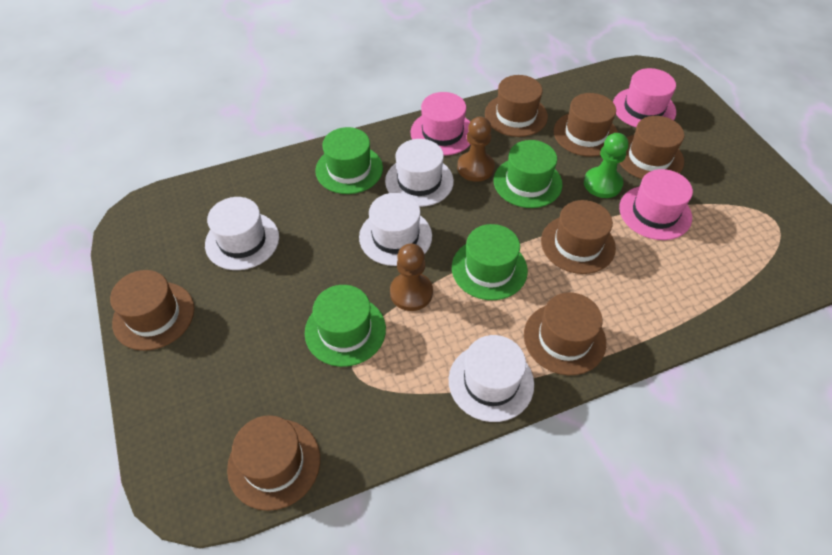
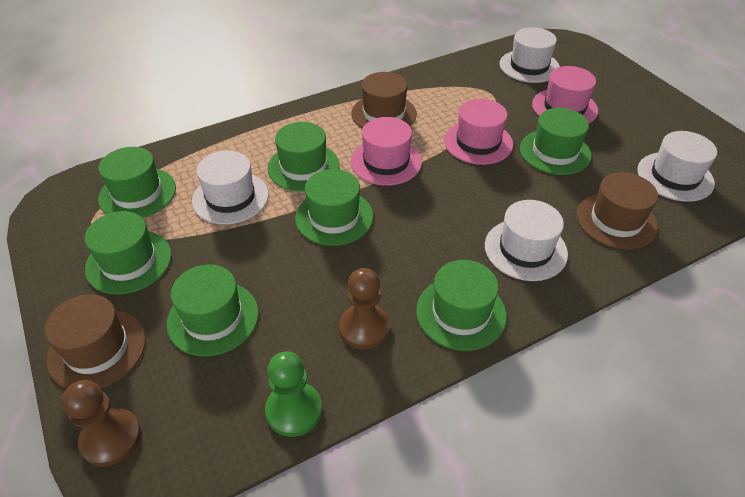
brown hat: [110,270,194,351] [227,415,320,511] [485,75,548,137] [524,292,606,375] [541,200,616,274] [554,93,618,157] [620,116,684,179] = 7 -> [45,294,146,389] [351,72,417,129] [576,172,658,249] = 3
green hat: [305,285,386,367] [315,127,383,194] [452,224,528,300] [494,140,563,208] = 4 -> [85,211,172,295] [98,147,176,218] [167,264,259,357] [267,122,340,191] [295,169,373,246] [416,260,507,351] [520,108,592,175] = 7

